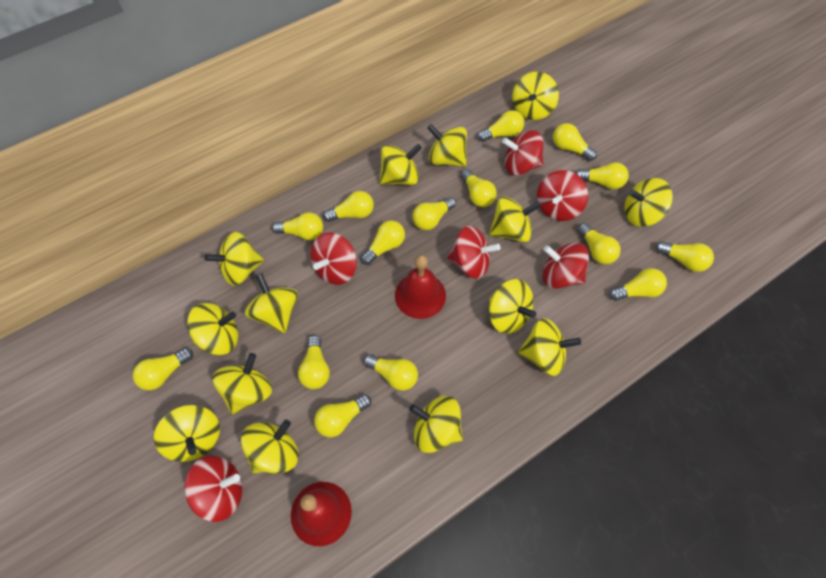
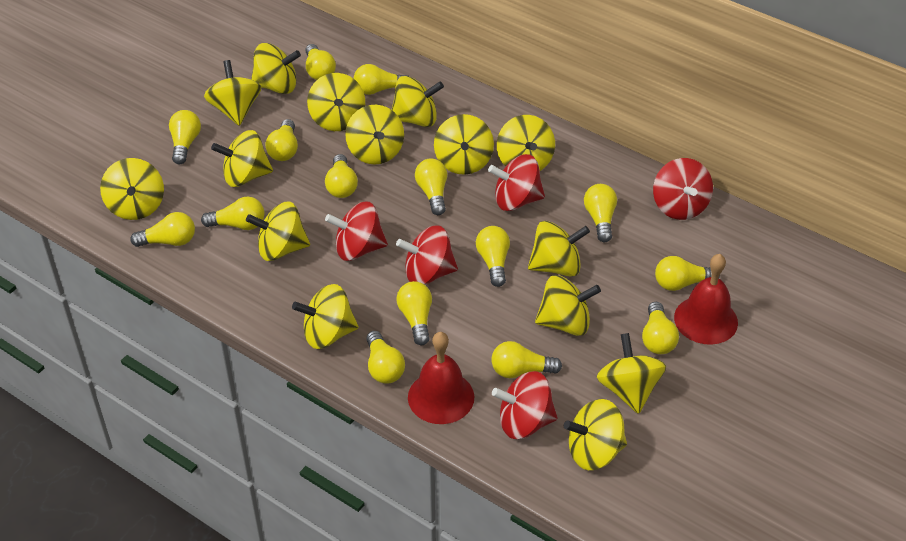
red spinning top: [184,455,242,522] [310,232,357,285] [447,226,500,279] [502,130,543,176] [537,170,588,221] [542,242,589,289] = 6 -> [325,201,388,261] [396,225,458,285] [488,154,545,211] [492,371,558,439] [653,158,713,220] = 5
yellow spinning top: [154,405,220,462] [187,303,238,355] [204,232,264,286] [212,353,272,414] [241,420,299,473] [245,273,298,333] [380,144,422,185] [409,396,463,453] [427,124,467,167] [489,196,541,242] [489,279,536,334] [512,72,559,120] [518,318,581,376] [624,178,673,227] = 14 -> [100,158,164,220] [204,60,261,126] [211,130,273,187] [246,201,310,261] [251,43,301,94] [292,284,359,349] [307,73,365,131] [345,105,404,165] [392,76,444,127] [434,114,494,175] [497,115,555,171] [528,221,590,277] [535,275,601,336] [564,399,627,470] [597,333,666,414] = 15

